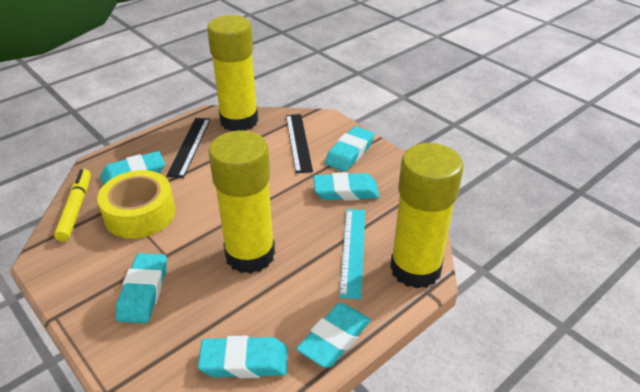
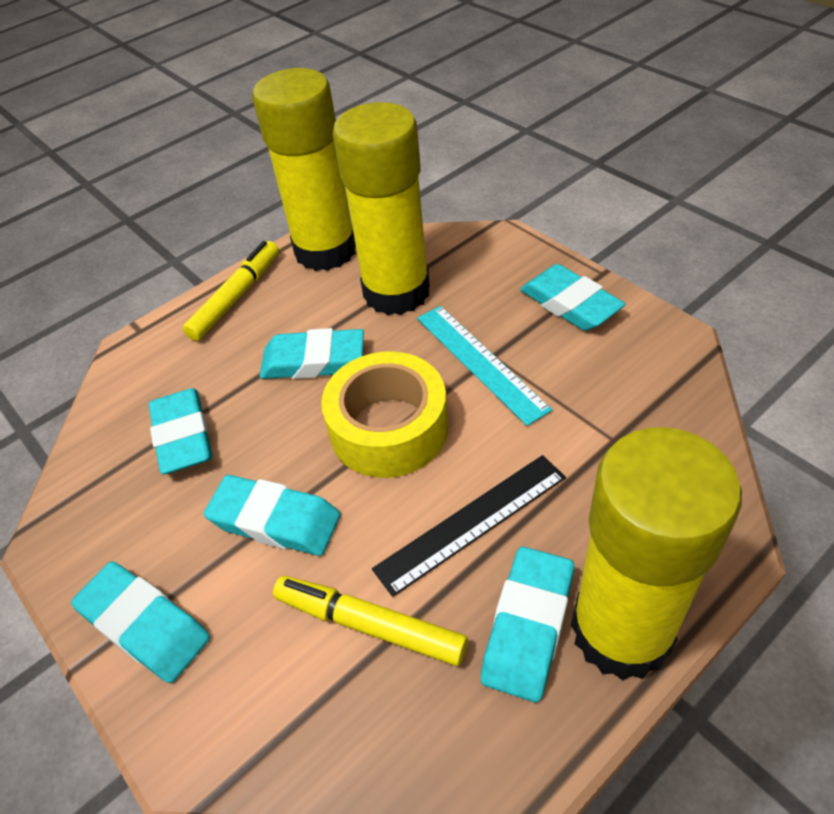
black ruler: [166,118,211,178] [286,114,313,173] = 2 -> [372,455,566,597] = 1
yellow marker: [54,169,91,242] = 1 -> [183,241,279,341] [273,576,468,666] = 2

